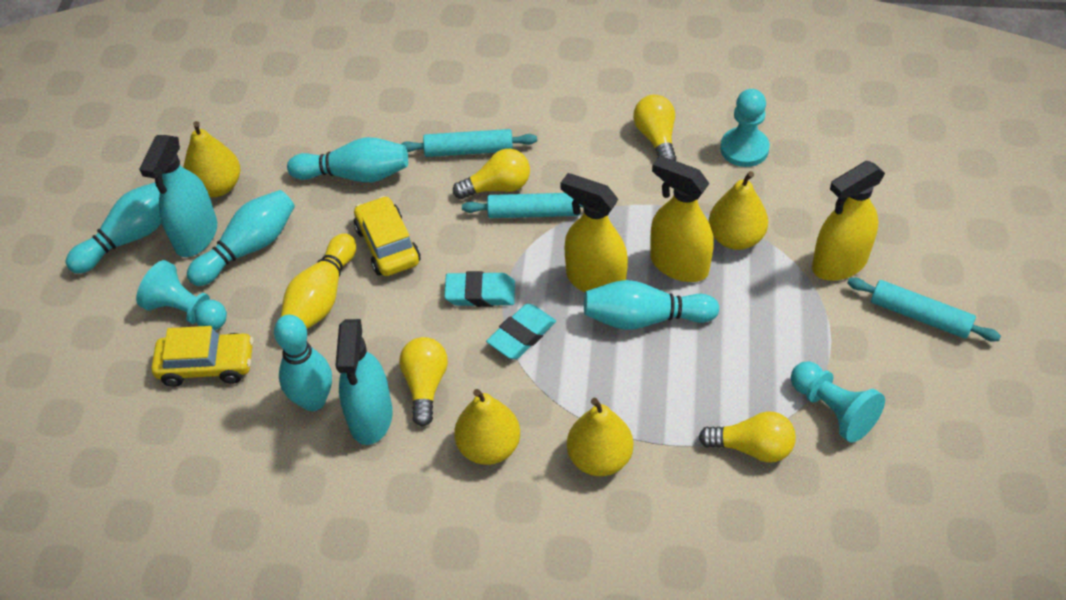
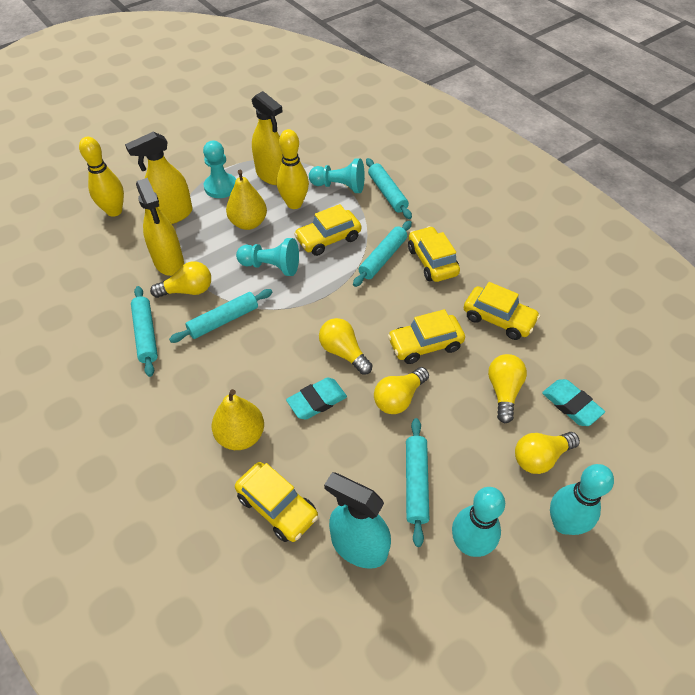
turquoise bowling pin: [66,182,162,274] [187,190,295,286] [274,315,332,411] [287,137,408,182] [584,280,719,330] = 5 -> [452,487,505,557] [550,464,614,535] = 2
turquoise rolling pin: [401,129,537,157] [462,193,583,218] [847,278,1001,342] = 3 -> [131,286,158,377] [169,289,273,343] [353,221,412,287] [366,158,412,219] [406,418,429,547] = 5
turquoise spray bottle: [139,135,217,257] [335,319,392,445] = 2 -> [324,472,391,569] = 1
yellow bowling pin: [280,233,356,329] = 1 -> [79,137,124,217] [277,129,309,209] = 2
yellow car: [151,326,254,387] [354,196,421,276] = 2 -> [235,462,318,542] [294,204,361,256] [387,309,465,364] [408,226,460,282] [464,282,540,340] = 5
yellow light bulb: [399,337,448,427] [453,149,530,199] [633,95,676,161] [699,411,796,463] = 4 -> [150,261,211,298] [319,318,373,375] [374,367,429,414] [488,354,527,423] [515,432,580,474] = 5
yellow pear: [183,121,240,197] [454,389,520,465] [567,398,633,476] [709,171,768,250] = 4 -> [212,389,264,450] [226,170,267,230] = 2

